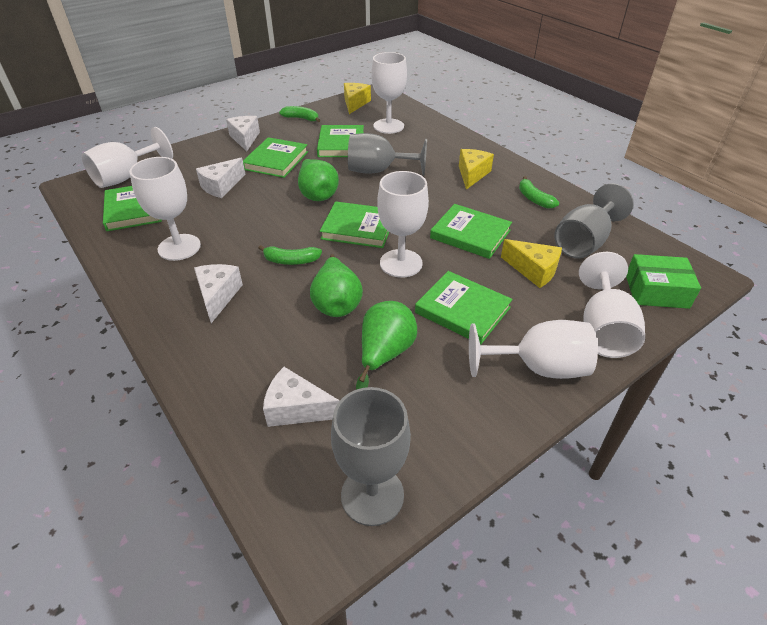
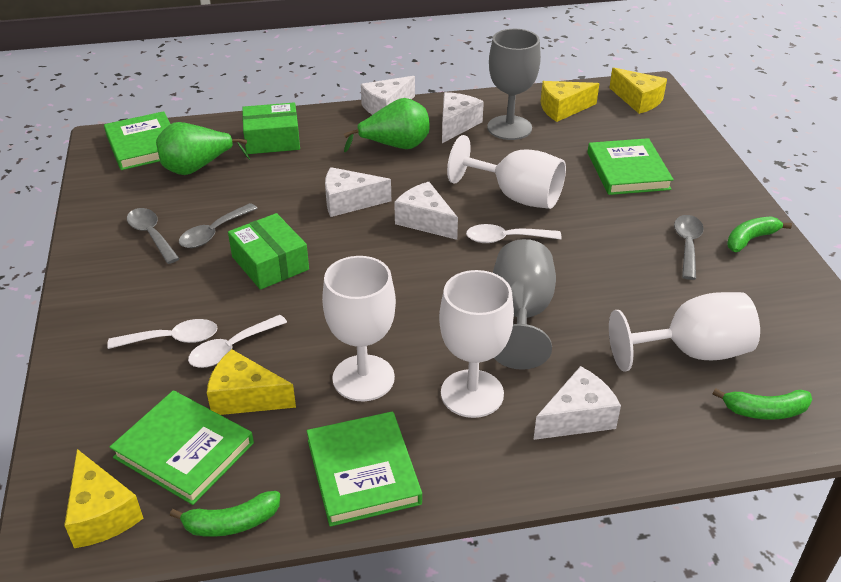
green book: [103,186,162,231] [243,137,308,178] [317,125,364,157] [320,201,389,248] [415,271,513,345] [430,204,512,259] = 6 -> [104,111,170,170] [110,390,254,505] [307,411,422,527] [587,138,674,195] = 4
green box: [626,254,701,309] = 1 -> [228,213,309,290] [242,102,300,154] = 2
green pear: [298,159,339,201] [310,254,363,317] [356,301,417,390] = 3 -> [156,122,250,175] [344,98,430,152] = 2
grey goblet: [331,387,411,526] [348,133,427,175] [554,183,634,258] = 3 -> [487,29,541,140] [493,239,556,370] = 2
grey spoon: none = 0 -> [127,208,180,264] [179,203,258,248] [674,215,704,280] = 3
white cheese: [194,264,243,323] [196,158,246,198] [226,116,260,152] [263,367,340,427] = 4 -> [325,167,391,217] [361,76,415,115] [394,182,458,240] [442,92,484,143] [533,366,621,440] = 5
white goblet: [81,127,173,188] [130,157,201,261] [371,52,407,134] [377,171,429,278] [469,320,598,379] [579,252,645,358] = 6 -> [322,256,396,401] [439,270,514,418] [447,135,566,209] [609,292,760,372] = 4
white spoon: none = 0 -> [107,319,218,349] [188,315,287,368] [466,224,562,243] = 3
yellow cheese: [344,83,371,114] [459,149,494,190] [501,239,562,288] = 3 -> [64,449,143,548] [207,349,296,415] [541,81,599,122] [609,68,667,114] = 4

